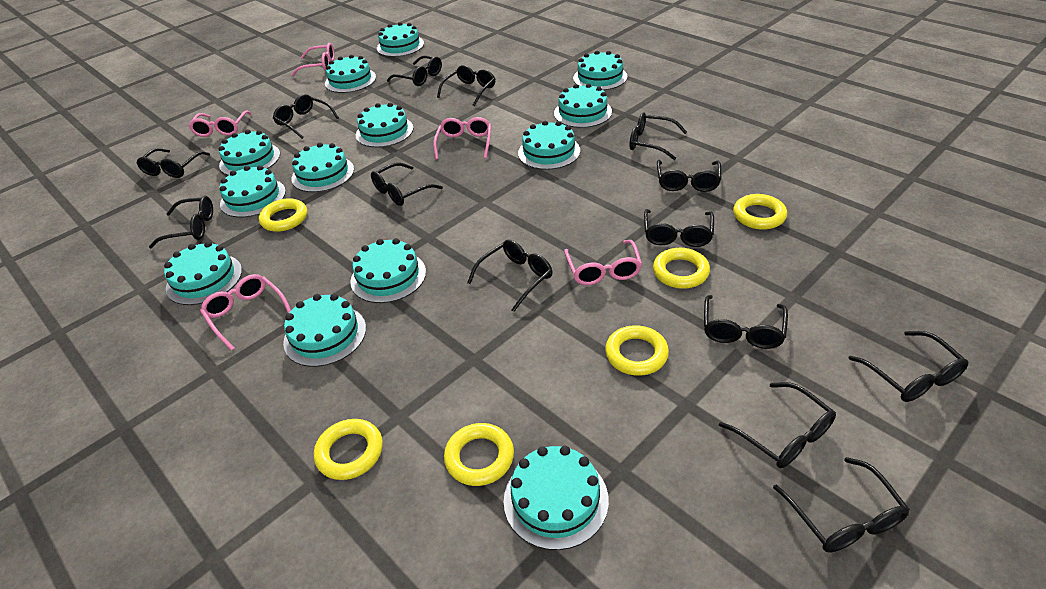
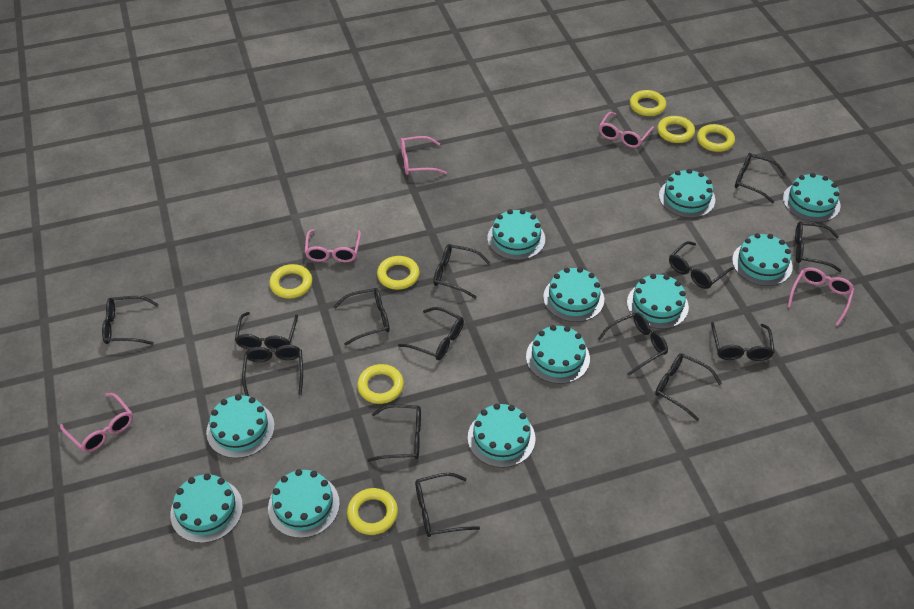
turquoise cake: [164,241,242,305] [219,130,280,175] [219,165,286,218] [283,294,366,367] [291,143,354,192] [325,55,376,93] [350,238,426,303] [356,103,413,147] [377,22,424,57] [504,446,609,550] [518,121,580,170] [554,83,612,128] [573,51,627,90] = 13 -> [170,473,243,543] [206,394,275,458] [268,469,340,538] [468,403,536,468] [487,209,545,260] [526,325,590,384] [543,267,604,322] [627,274,689,329] [659,169,715,218] [732,233,793,286] [783,173,841,222] = 11
yellow ring: [259,198,307,232] [314,419,383,480] [444,423,514,486] [605,325,669,376] [653,248,710,289] [733,194,787,229] = 6 -> [269,264,312,299] [347,488,398,535] [357,364,404,404] [377,256,419,290] [630,90,666,116] [657,116,695,143] [697,124,735,152] = 7

